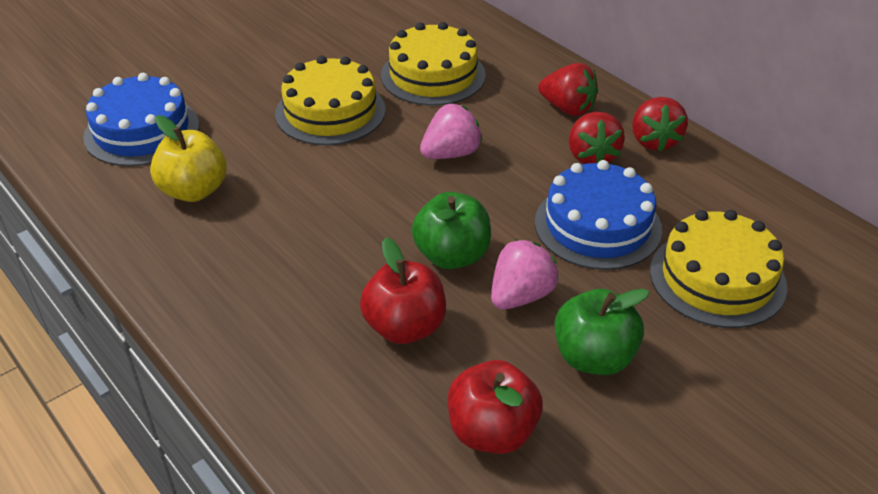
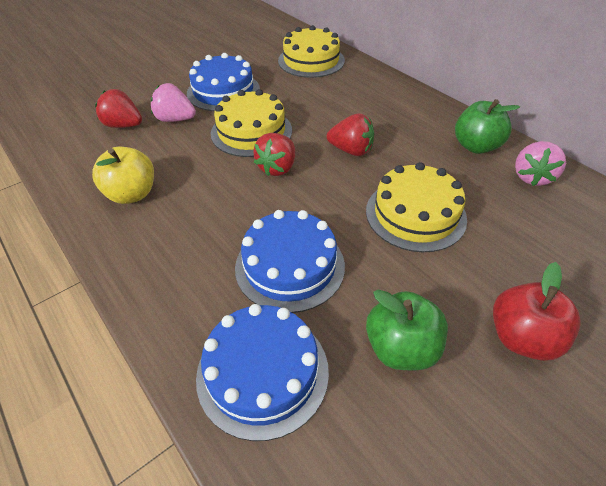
blue cake: [83,73,199,166] [535,160,662,270] = 2 -> [187,53,260,111] [196,304,329,441] [235,210,345,313] = 3
red apple: [360,238,446,344] [448,360,543,454] = 2 -> [493,262,581,361] = 1

